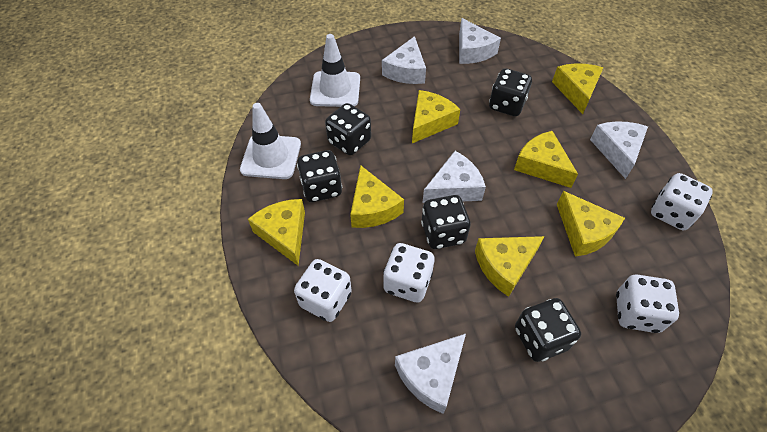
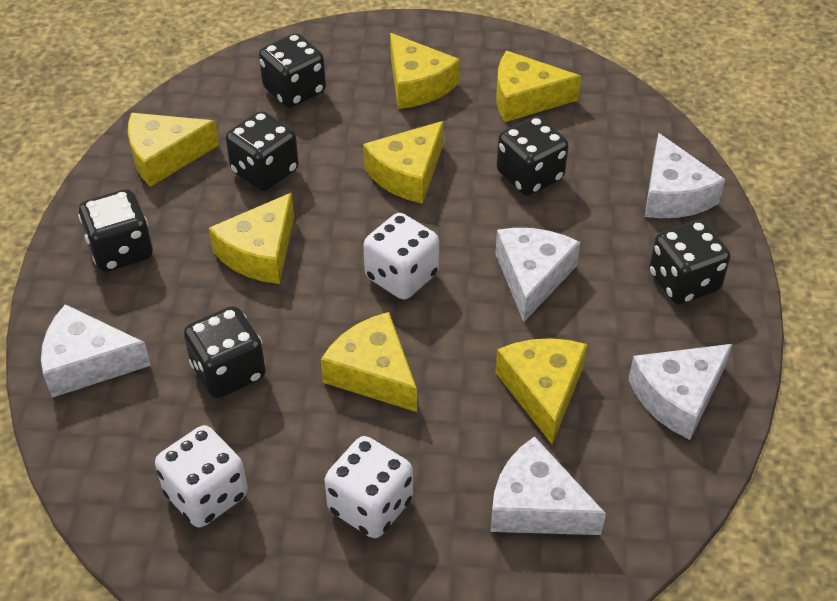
black dice: [297,150,342,202] [325,103,371,155] [421,195,471,249] [489,68,532,116] [515,298,581,362] = 5 -> [78,189,153,272] [184,306,266,398] [226,111,299,191] [259,33,326,108] [497,116,569,196] [649,220,730,304] = 6
white dice: [294,259,352,322] [383,243,434,303] [616,275,679,333] [651,173,713,230] = 4 -> [155,425,248,527] [325,436,413,538] [363,213,439,299] = 3
white traffic cone: [240,103,301,179] [310,34,360,107] = 2 -> none = 0

